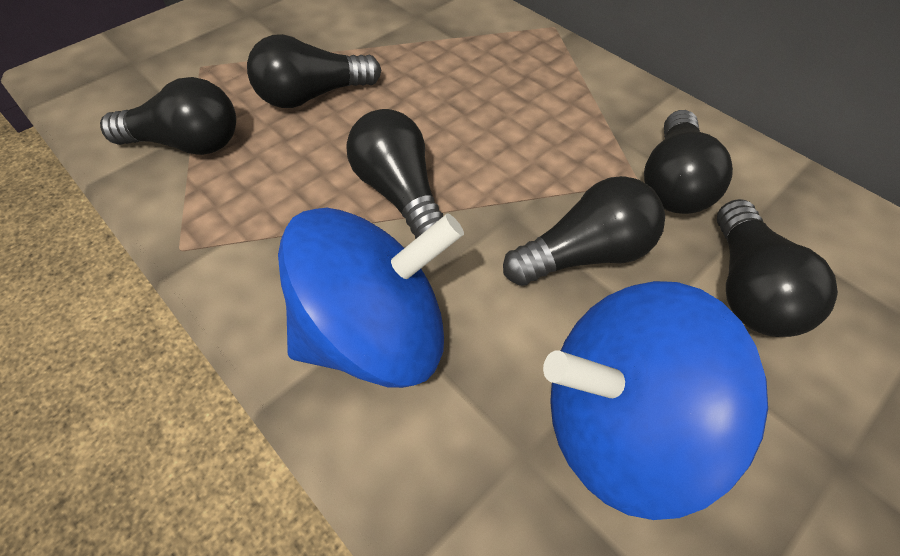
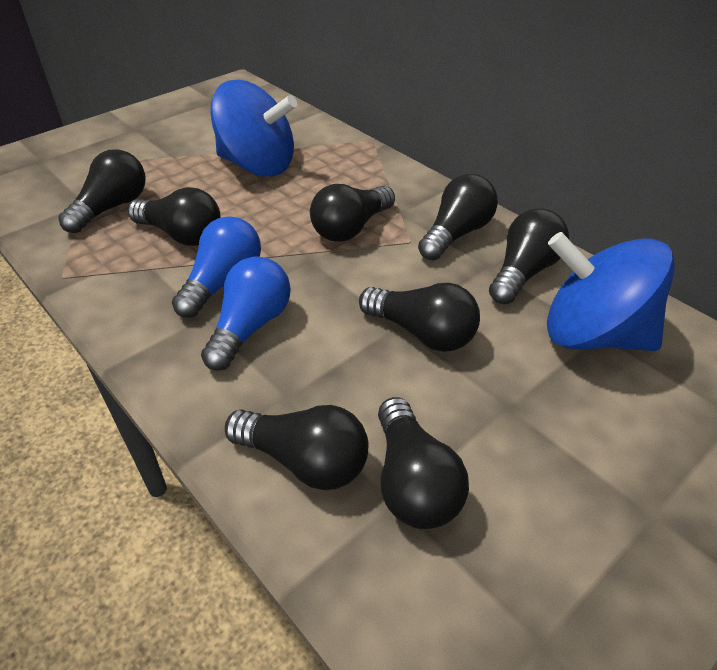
black light bulb: [100,77,236,155] [247,34,381,108] [346,109,443,239] [503,176,665,286] [644,110,733,214] [717,199,838,337] = 6 -> [58,149,146,233] [128,187,221,246] [225,405,369,490] [310,184,395,242] [359,283,480,352] [378,397,469,529] [418,174,498,260] [489,208,569,304] = 8
blue light bulb: none = 0 -> [172,216,261,318] [201,257,291,371] = 2

